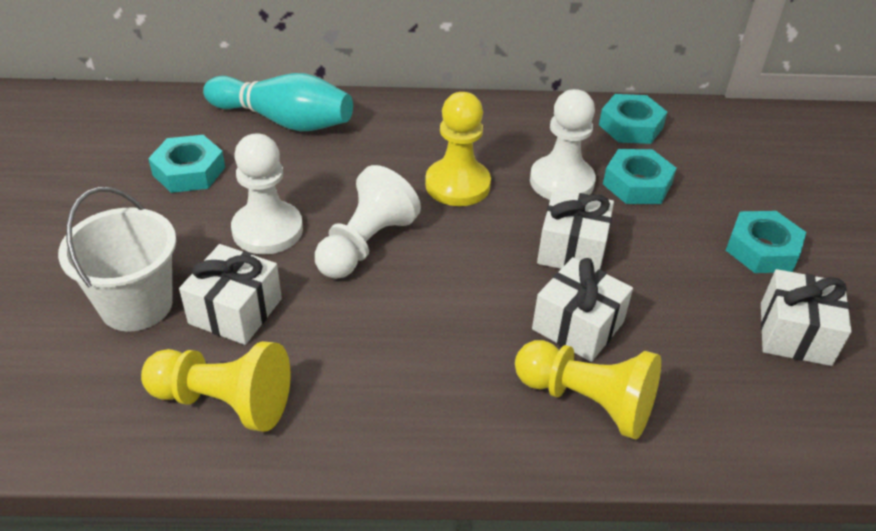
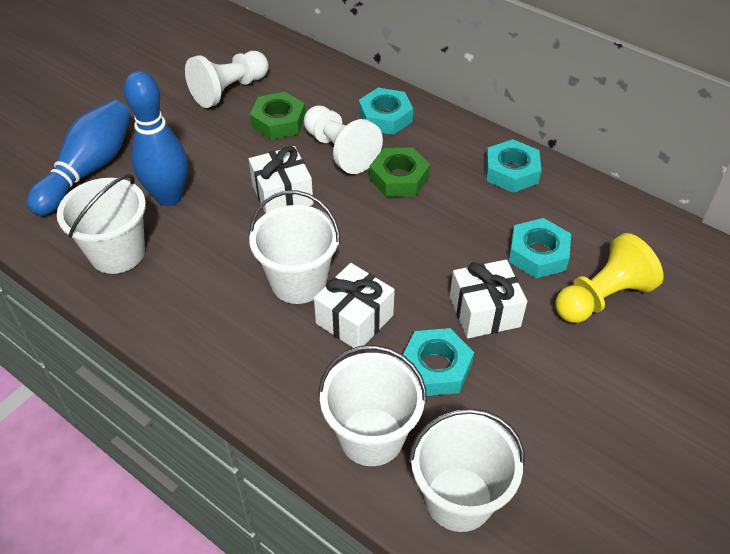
blue bowling pin: none = 0 -> [27,100,131,216] [124,71,188,206] = 2
green nut: none = 0 -> [250,92,305,140] [369,147,430,197] = 2
turquoise bowling pin: [203,73,353,131] = 1 -> none = 0
white bucket: [58,187,176,332] = 1 -> [57,174,146,274] [249,190,340,304] [318,345,427,466] [409,408,525,532] = 4
white gift: [179,244,282,345] [532,257,633,362] [537,189,614,270] [761,269,852,366] = 4 -> [249,146,313,214] [314,263,395,348] [450,260,527,338] = 3
white pawn: [231,133,303,254] [315,165,421,279] [530,89,596,200] = 3 -> [185,51,269,108] [304,105,383,174] = 2
yellow pawn: [141,341,291,432] [425,92,491,206] [515,340,661,440] = 3 -> [555,233,664,323] = 1

